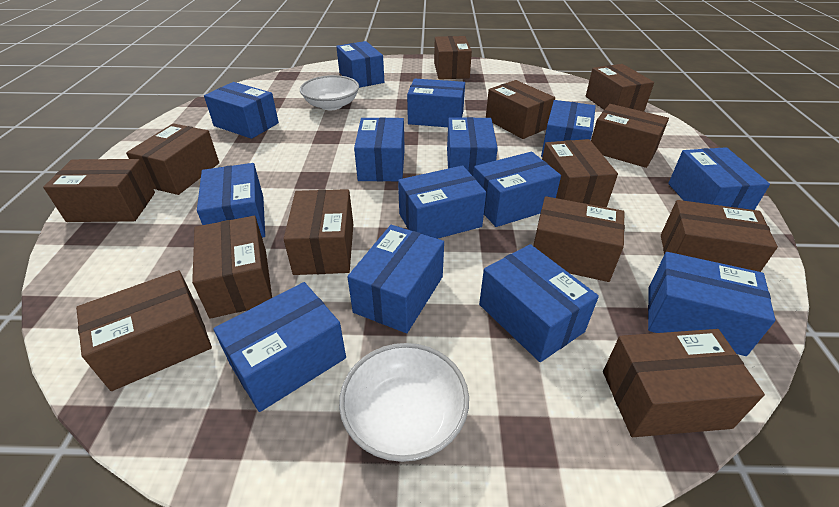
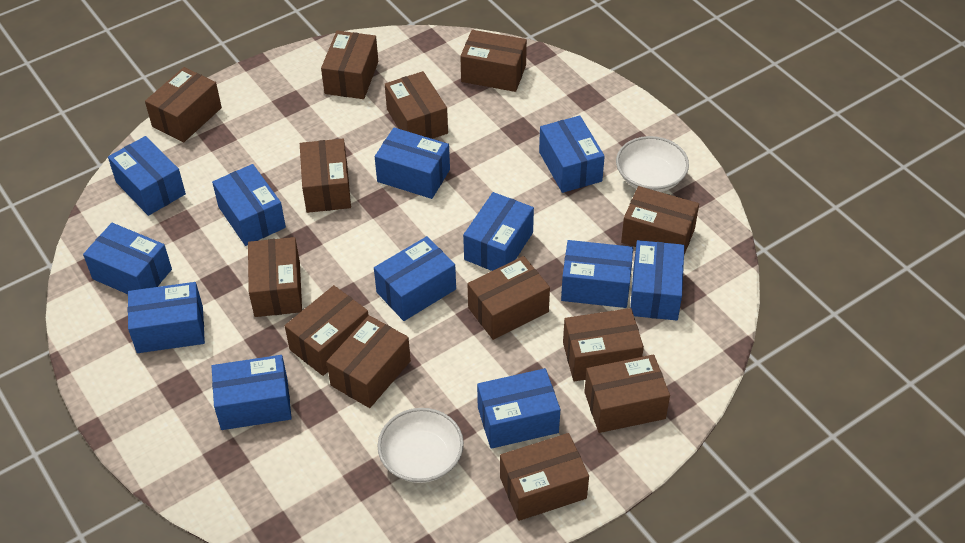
blue box: [197,163,265,238] [204,82,279,139] [213,282,346,412] [336,41,384,88] [347,225,444,333] [354,117,405,181] [398,165,486,239] [407,79,465,127] [447,117,498,176] [473,152,561,227] [479,244,599,362] [541,100,596,157] [648,252,775,356] [668,147,770,210] = 14 -> [83,223,172,294] [108,136,186,216] [128,282,205,353] [212,164,286,246] [212,355,292,430] [374,236,456,321] [375,127,450,199] [463,192,534,271] [477,368,560,449] [539,115,605,193] [561,240,633,308] [630,240,685,321] = 12

